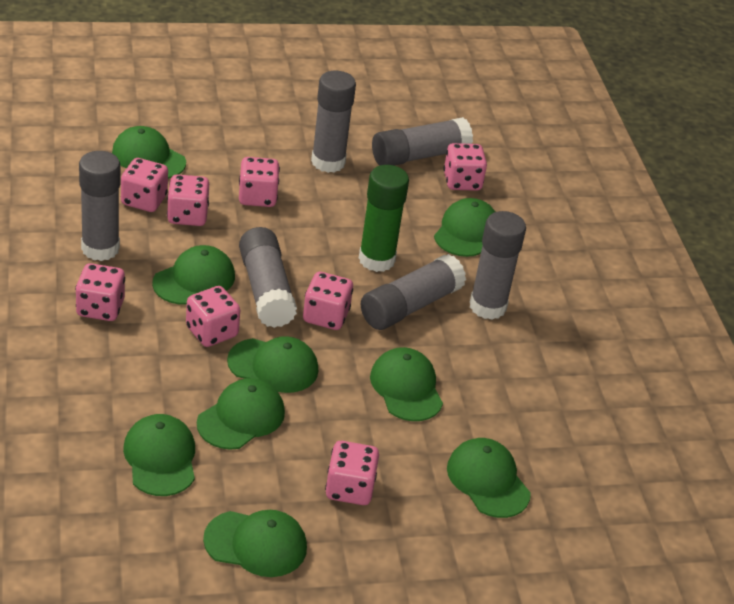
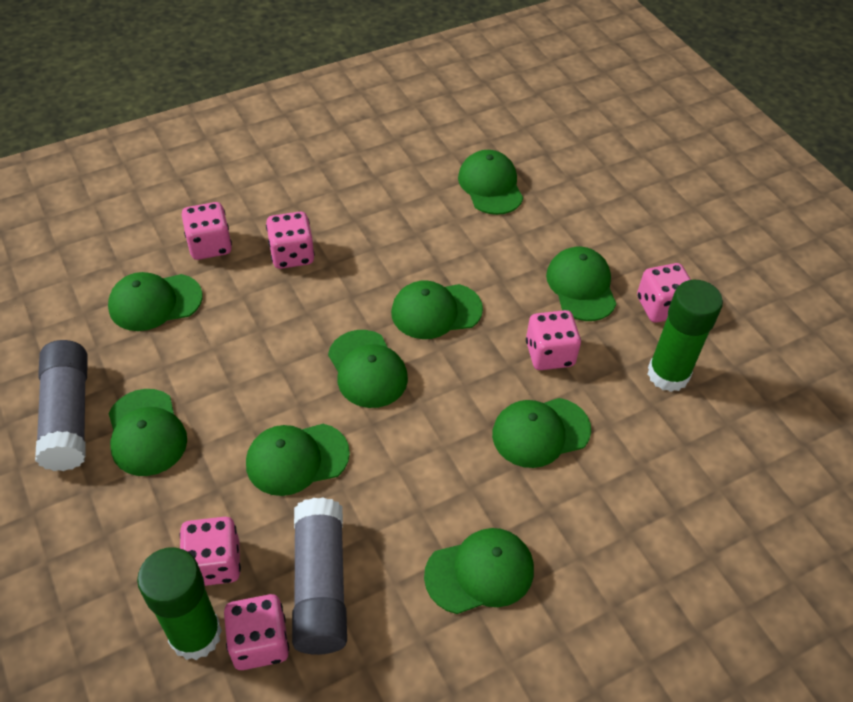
green glue stick: [359,165,409,272] = 1 -> [137,547,222,660] [648,280,723,392] = 2
grey glue stick: [79,151,120,261] [239,227,297,328] [311,71,356,173] [361,254,466,330] [372,117,473,166] [469,211,526,320] = 6 -> [35,340,88,471] [292,497,347,655] = 2
pink dice: [75,263,125,321] [121,158,168,212] [167,174,209,226] [186,286,240,347] [239,157,280,207] [303,272,353,330] [325,441,379,505] [443,143,487,191] = 8 -> [180,517,241,586] [182,202,232,260] [224,594,289,670] [266,212,315,269] [526,310,581,370] [637,263,691,322] = 6

